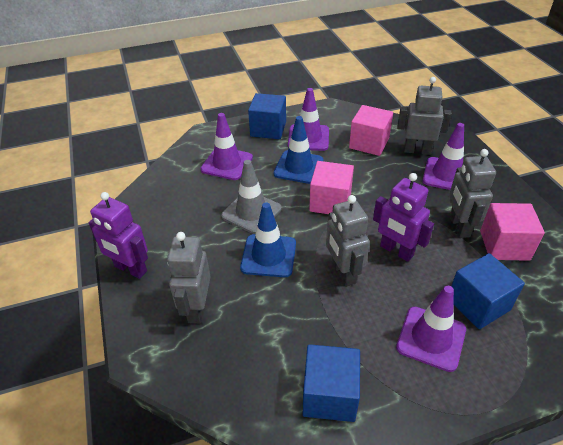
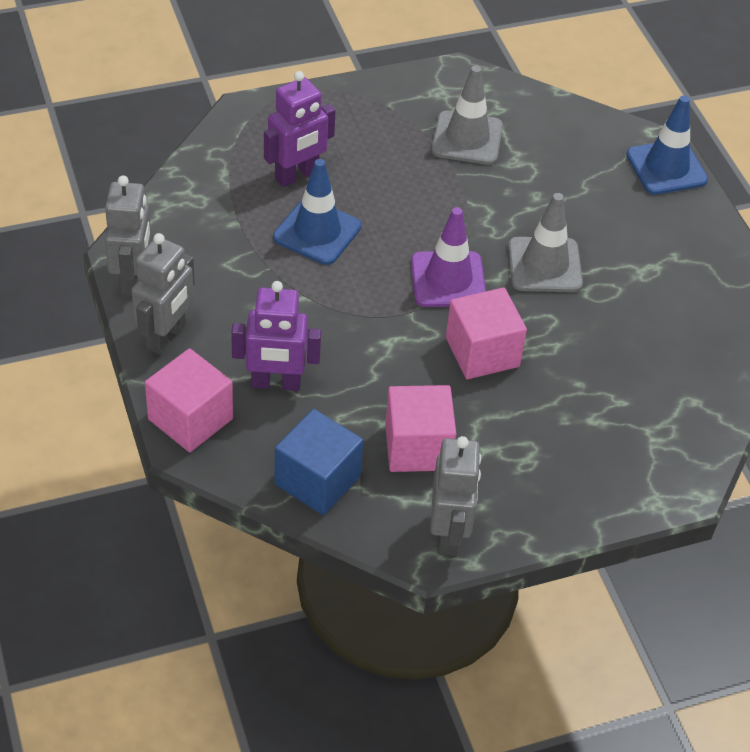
blue cube: [248,93,286,139] [303,344,360,422] [451,253,525,329] = 3 -> [275,409,363,515] = 1
grey robot: [167,232,211,324] [326,195,370,287] [397,77,452,155] [448,149,496,238] = 4 -> [105,175,151,297] [131,233,195,355] [430,436,481,556] = 3
grey traffic cone: [221,160,281,234] = 1 -> [431,66,503,165] [508,193,583,292] = 2
purple traffic cone: [200,113,253,180] [288,88,329,151] [396,286,466,372] [422,123,464,190] = 4 -> [411,207,486,307] = 1

